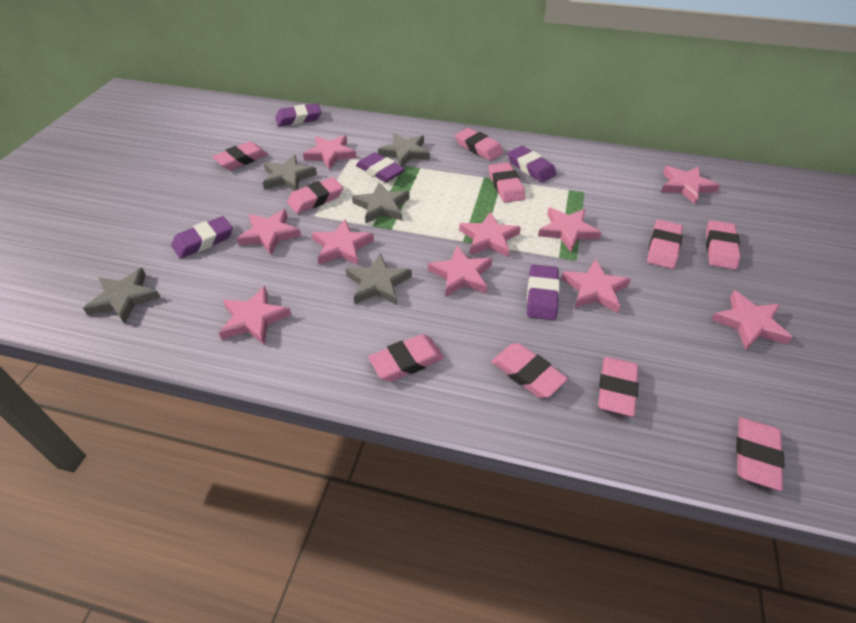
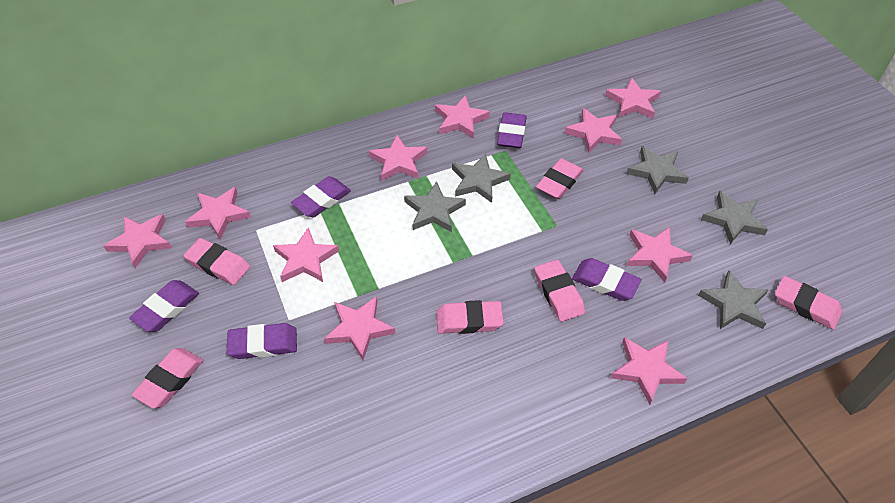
pink eraser: [212,142,268,170] [287,177,343,214] [368,334,444,382] [455,128,503,161] [489,163,525,203] [491,343,568,398] [598,357,639,417] [647,220,683,269] [706,220,740,270] [736,417,785,491] = 10 -> [131,348,203,409] [183,238,250,285] [436,300,504,334] [534,260,585,322] [536,158,584,199] [775,276,842,330] = 6

